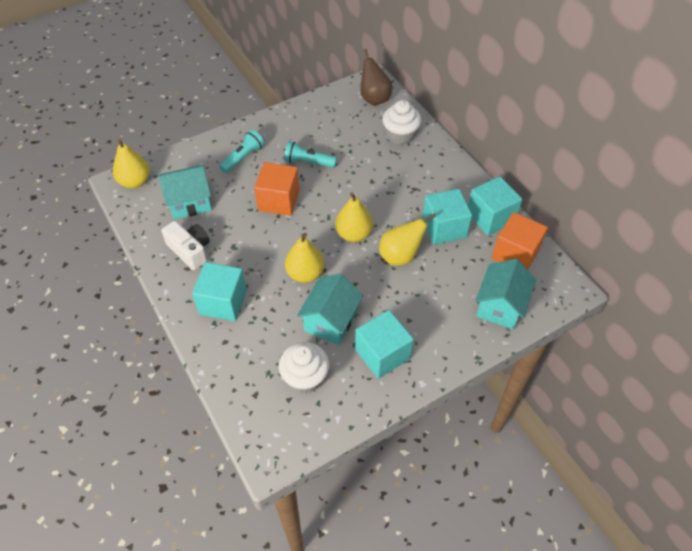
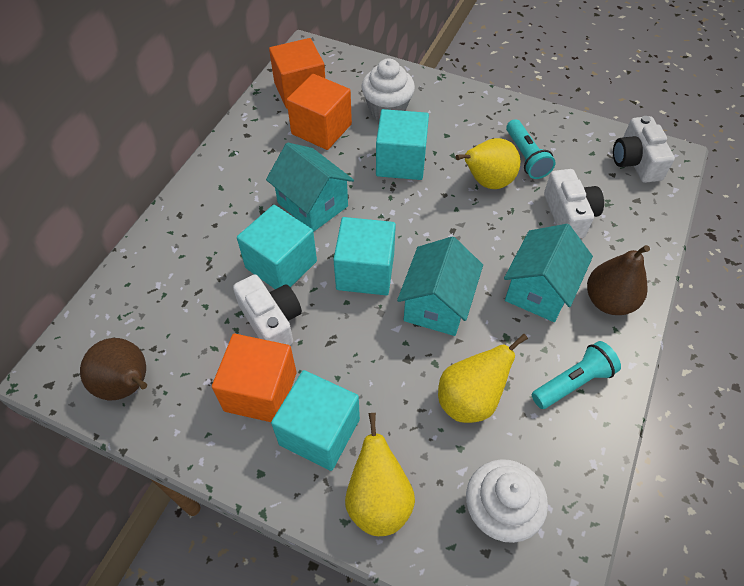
brown pear: [360,49,392,105] = 1 -> [80,338,147,400] [587,245,650,315] = 2
orange cube: [254,162,300,216] [492,212,548,270] = 2 -> [212,334,296,422] [269,38,325,109] [287,74,352,150] = 3
white camera: [161,221,210,270] = 1 -> [233,275,302,345] [544,169,604,238] [613,116,675,183] = 3
yellow pear: [113,139,150,188] [285,233,324,283] [335,192,373,242] [379,213,436,266] = 4 -> [345,413,415,536] [438,333,528,423] [456,138,520,189] = 3

